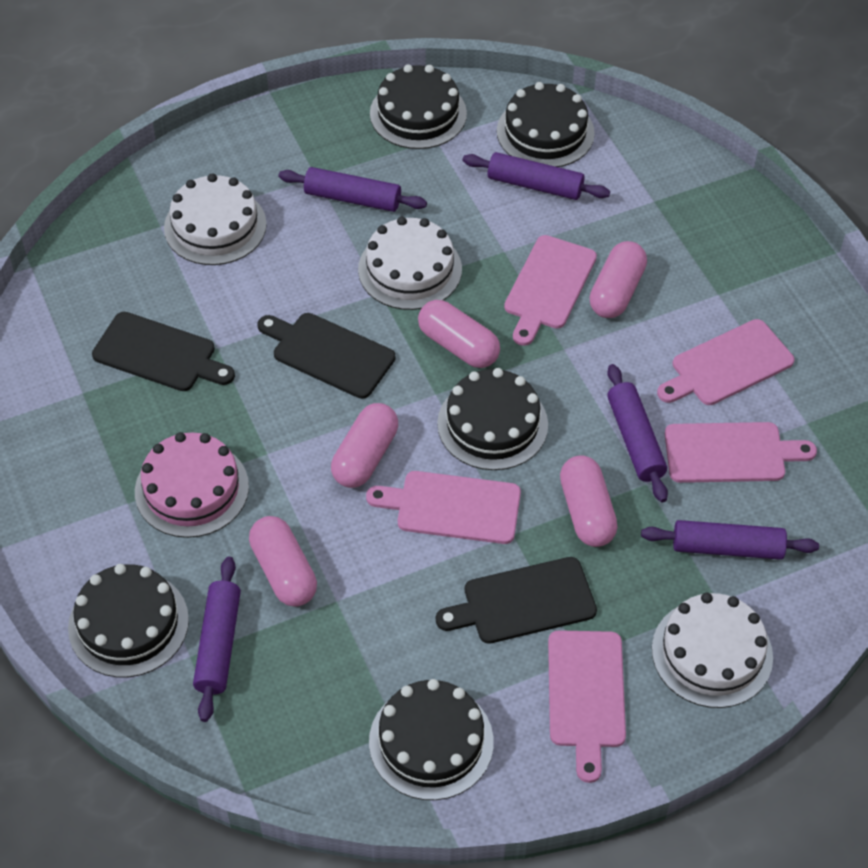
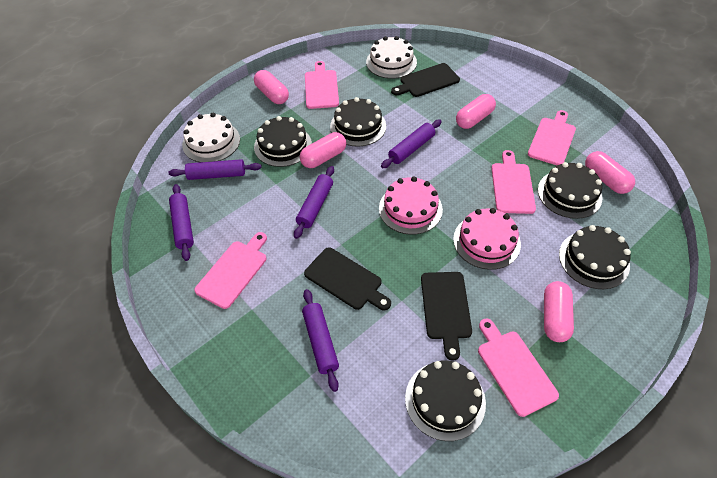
pink cake: [135,432,249,538] = 1 -> [379,177,443,235] [453,208,521,270] = 2
white cake: [164,174,267,265] [358,217,462,310] [652,592,773,708] = 3 -> [182,113,240,162] [366,36,417,79] = 2

